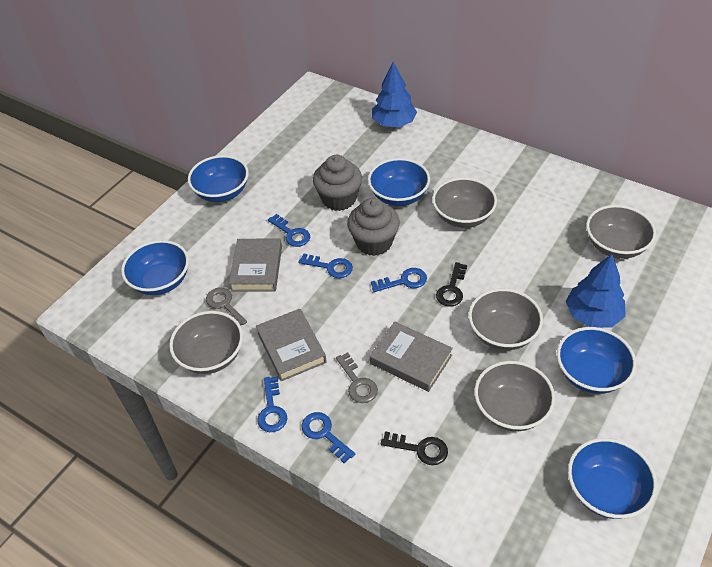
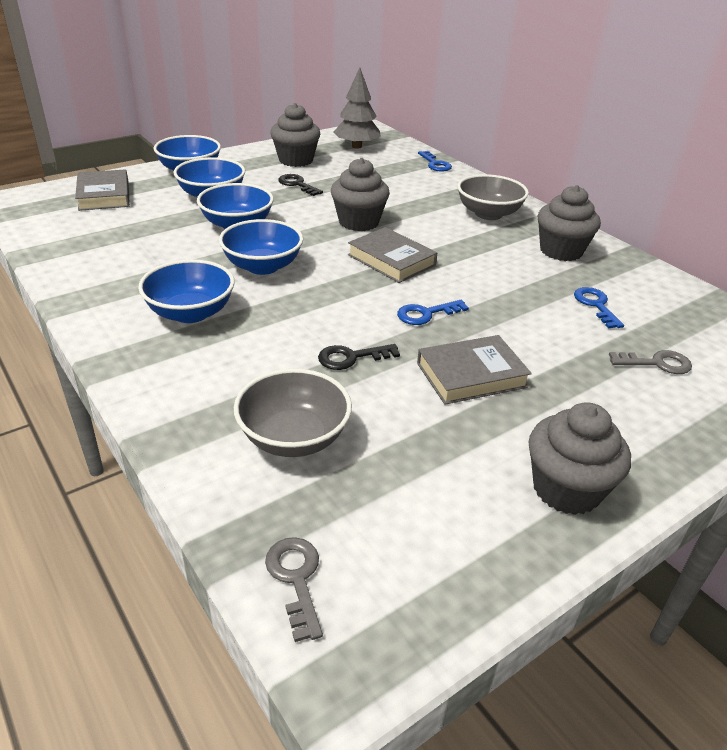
blue key: [257,376,287,432] [268,214,310,247] [298,253,353,278] [301,412,355,463] [371,268,427,292] = 5 -> [397,300,469,325] [418,151,452,172] [574,287,624,328] = 3
blue tree: [372,62,417,127] [566,254,626,328] = 2 -> none = 0
grey bowl: [169,311,243,374] [432,177,497,228] [468,288,543,350] [474,361,555,431] [586,205,656,259] = 5 -> [234,369,352,457] [457,174,529,220] = 2
grey cupcake: [313,155,362,211] [347,198,400,256] = 2 -> [270,103,320,167] [331,158,390,231] [529,402,631,515] [538,185,601,261] = 4
grey tree: none = 0 -> [333,67,381,149] = 1

